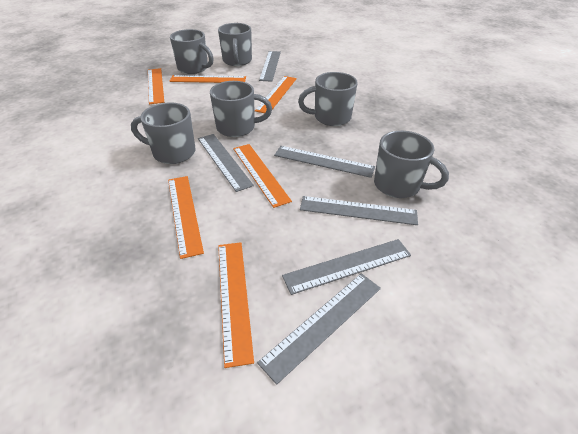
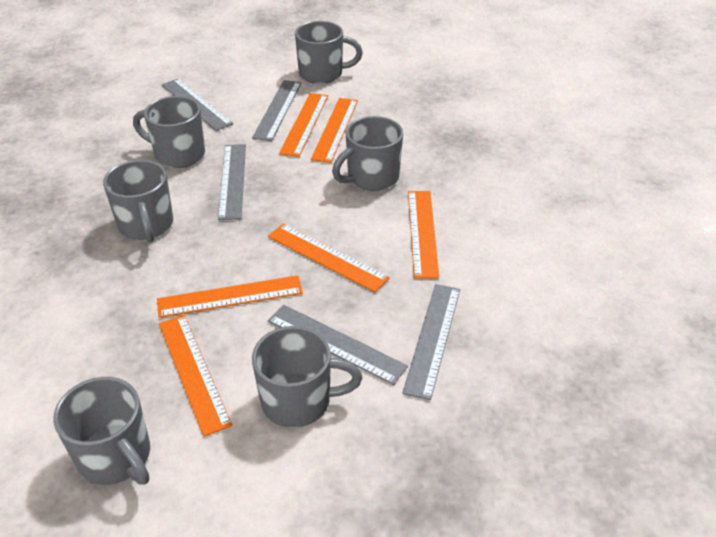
grey ruler: [198,134,254,192] [257,273,381,385] [259,51,281,82] [274,146,375,178] [282,239,411,295] [300,196,418,225] = 6 -> [162,79,233,131] [218,144,246,220] [252,80,302,141] [268,304,408,385] [402,284,460,400] = 5

